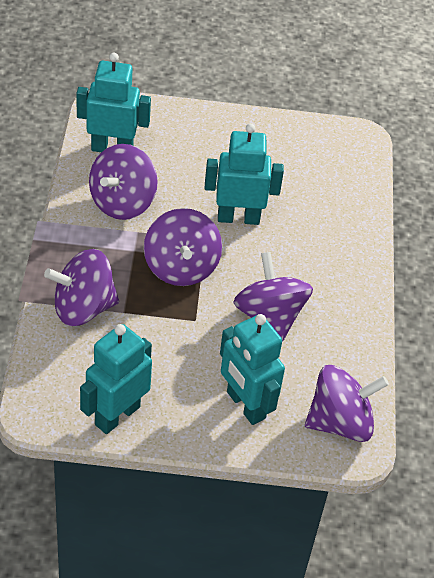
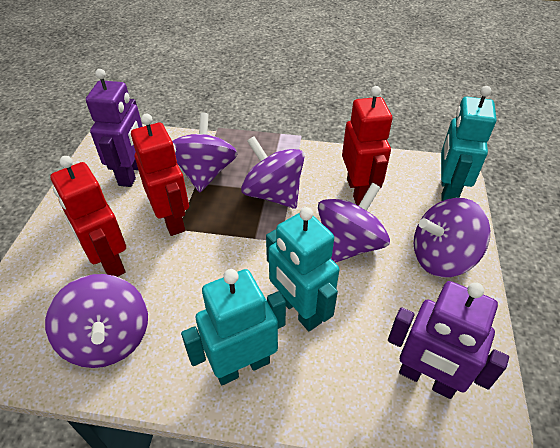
purple robot: none = 0 -> [86,69,143,187] [388,281,509,399] = 2
red robot: none = 0 -> [50,156,126,277] [131,114,189,236] [342,86,392,206] = 3
turquoise robot: [76,53,151,152] [80,324,152,434] [205,123,284,225] [220,314,285,425] = 4 -> [181,269,286,385] [266,207,339,331] [441,86,497,201] = 3

